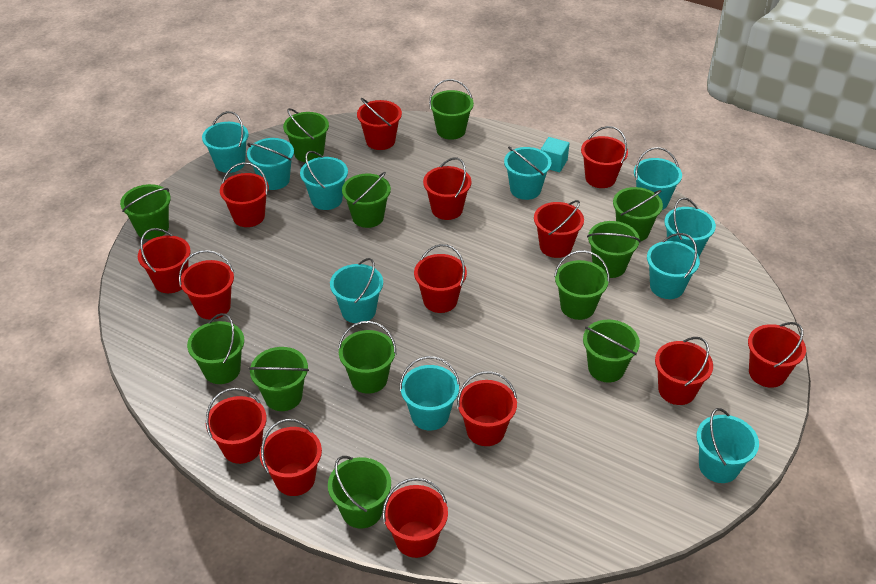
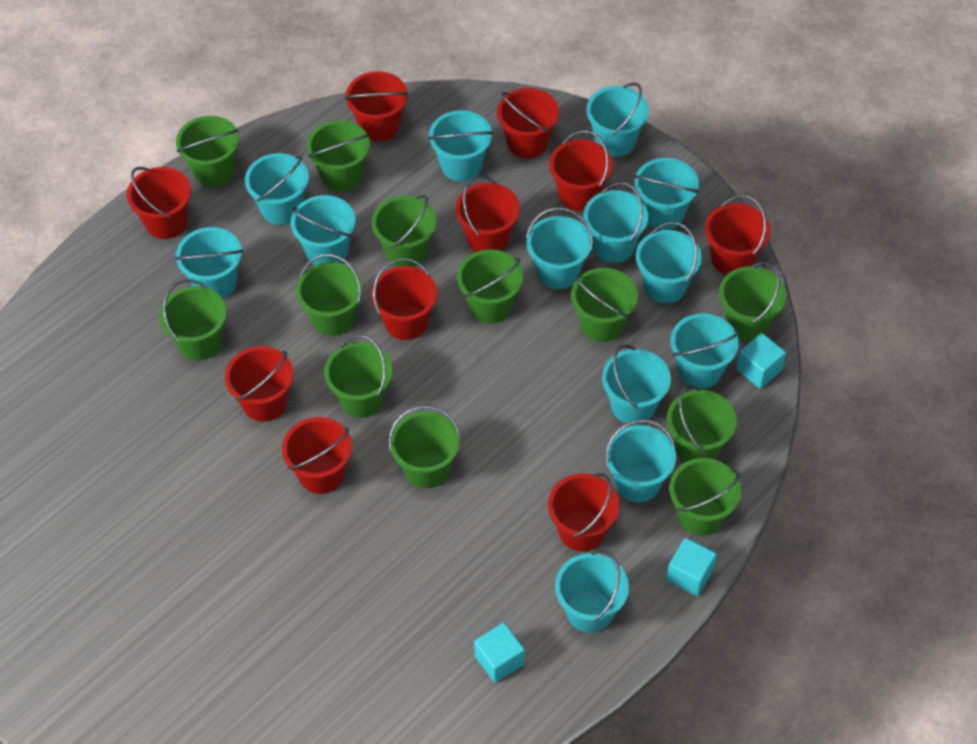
red bucket: [138,228,191,293] [179,250,234,320] [206,388,267,464] [220,162,269,227] [259,419,322,496] [357,98,402,150] [382,478,448,558] [414,244,467,313] [423,157,472,220] [457,371,517,446] [534,200,584,258] [581,126,628,188] [655,337,713,405] [748,322,806,388] = 14 -> [127,167,191,239] [225,346,294,422] [282,417,352,494] [345,71,409,142] [371,258,437,340] [455,175,520,252] [497,88,559,158] [548,473,620,551] [549,131,613,211] [705,195,770,275] = 10
turquoise bucket: [202,111,249,173] [247,138,294,190] [300,151,348,210] [330,258,383,323] [399,356,460,431] [504,146,551,200] [634,147,682,210] [647,233,700,299] [664,198,716,257] [696,408,759,483] = 10 -> [175,227,243,299] [245,153,309,225] [291,195,356,265] [428,110,493,181] [526,207,593,289] [555,550,629,633] [583,182,648,263] [586,82,649,157] [602,344,671,425] [605,419,676,502] [634,158,699,230] [636,222,702,303] [671,313,739,389] = 13
turquoise cube: [541,137,570,172] = 1 -> [474,623,525,683] [666,538,717,596] [736,333,786,389] = 3

